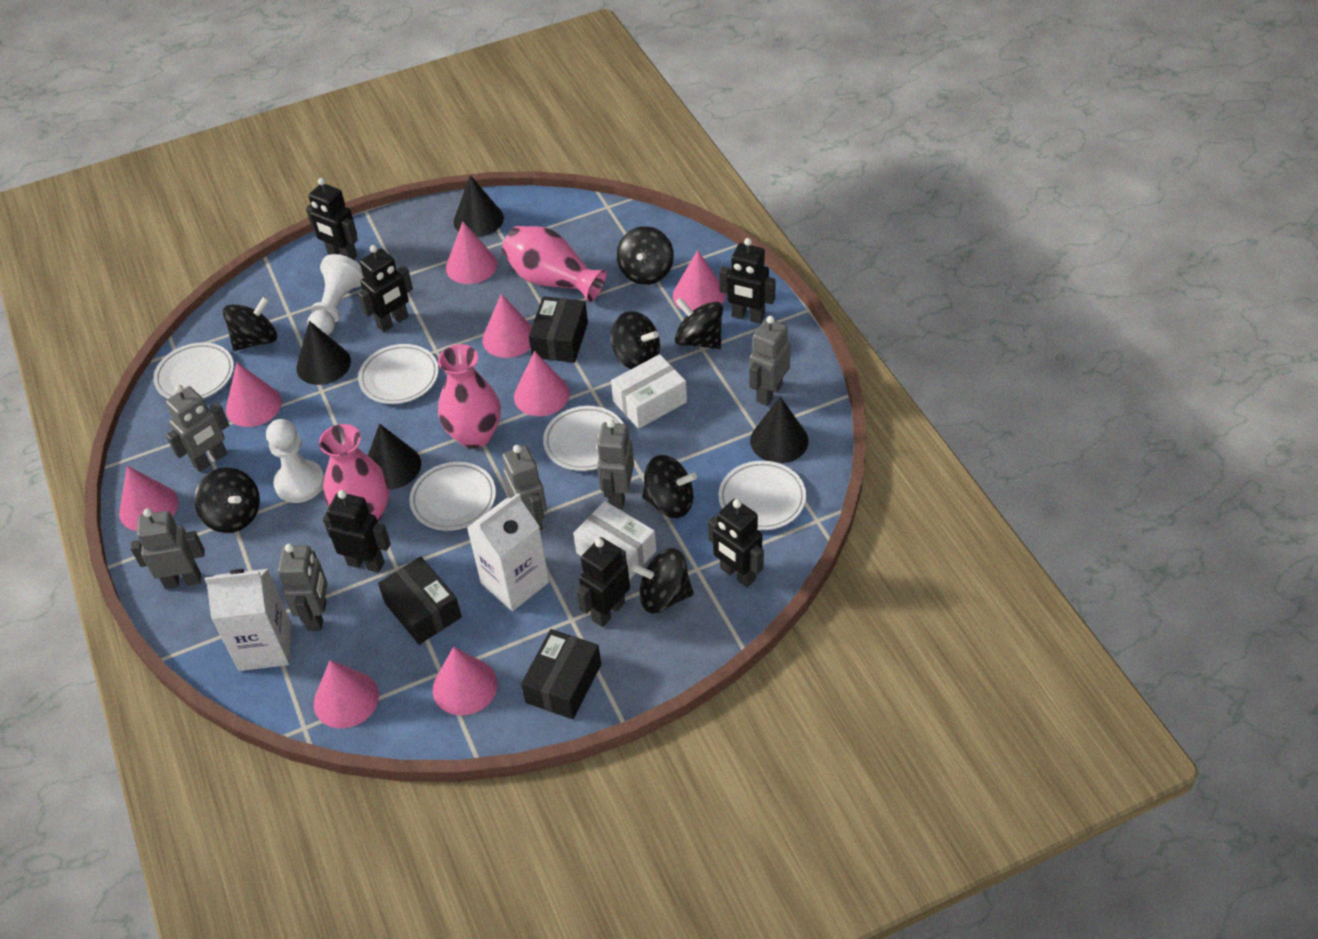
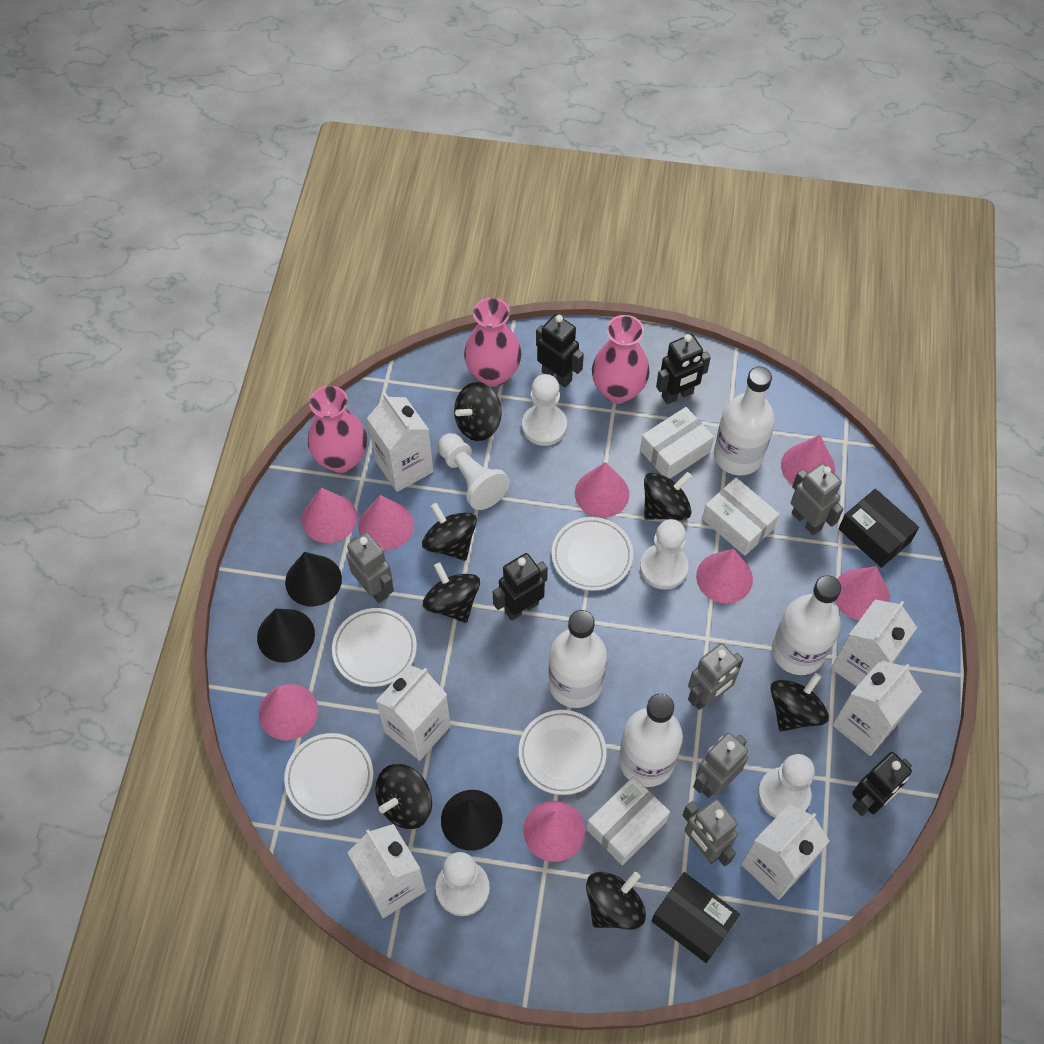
black box: [378,557,462,645] [521,629,601,719] [529,296,588,363] = 3 -> [651,872,740,963] [838,489,919,568] = 2
black cone: [296,321,351,385] [368,424,421,489] [454,175,504,237] [750,397,809,463] = 4 -> [257,608,315,663] [285,552,342,607] [441,790,502,851] = 3
black robot: [306,178,358,260] [323,490,391,573] [358,245,413,332] [576,537,630,627] [708,499,764,587] [719,238,776,324] = 6 -> [493,553,548,621] [536,314,584,387] [656,334,711,404] [852,752,912,816] = 4
grey robot: [130,508,205,589] [166,385,229,472] [278,544,327,631] [502,445,547,531] [596,419,634,509] [749,316,791,406] = 6 -> [347,532,394,603] [682,799,738,867] [688,643,743,710] [693,733,748,798] [791,463,843,535] = 5
white bottle: none = 0 -> [548,610,607,708] [619,694,683,787] [714,367,775,475] [772,575,841,675] = 4
white box: [573,501,656,580] [611,354,687,429] = 2 -> [587,776,670,865] [640,407,714,479] [702,478,780,556] = 3
white carton: [204,569,291,671] [467,493,549,611] = 2 -> [347,824,426,918] [367,393,434,492] [376,665,451,761] [741,804,830,900] [831,599,917,687] [832,660,922,756] = 6
white pawn: [266,419,324,503] [307,254,365,335] = 2 -> [436,852,490,916] [438,433,510,510] [522,374,567,446] [640,519,689,590] [758,754,815,818] = 5
white plate: [153,342,234,399] [358,344,439,404] [410,462,496,531] [543,406,624,471] [719,461,806,530] = 5 -> [284,733,373,820] [332,608,417,687] [519,710,607,795] [552,517,633,591] = 4

